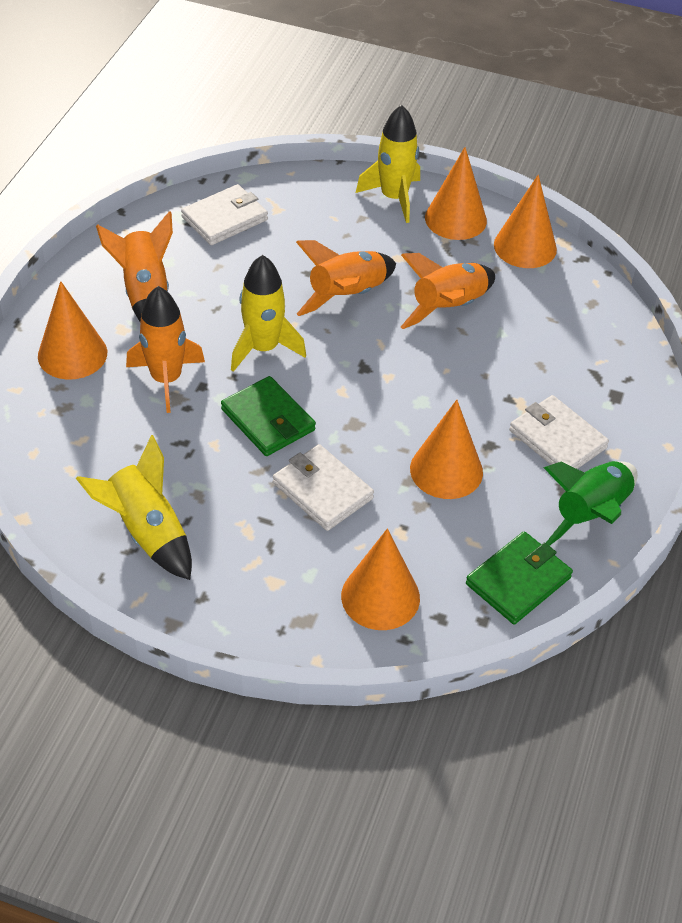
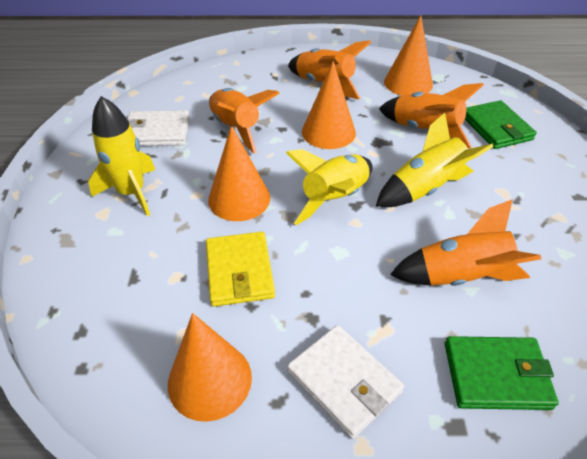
green rocket: [543,461,638,546] = 1 -> none = 0
orange cone: [38,281,107,380] [341,528,420,630] [410,400,483,499] [425,147,487,240] [494,175,557,268] = 5 -> [168,313,252,422] [208,125,270,221] [302,61,356,149] [384,16,433,96] = 4
white wallet: [181,184,268,245] [273,444,374,531] [510,395,609,469] = 3 -> [127,110,190,146] [287,325,404,439] = 2
yellow wallet: none = 0 -> [206,232,275,307] = 1

